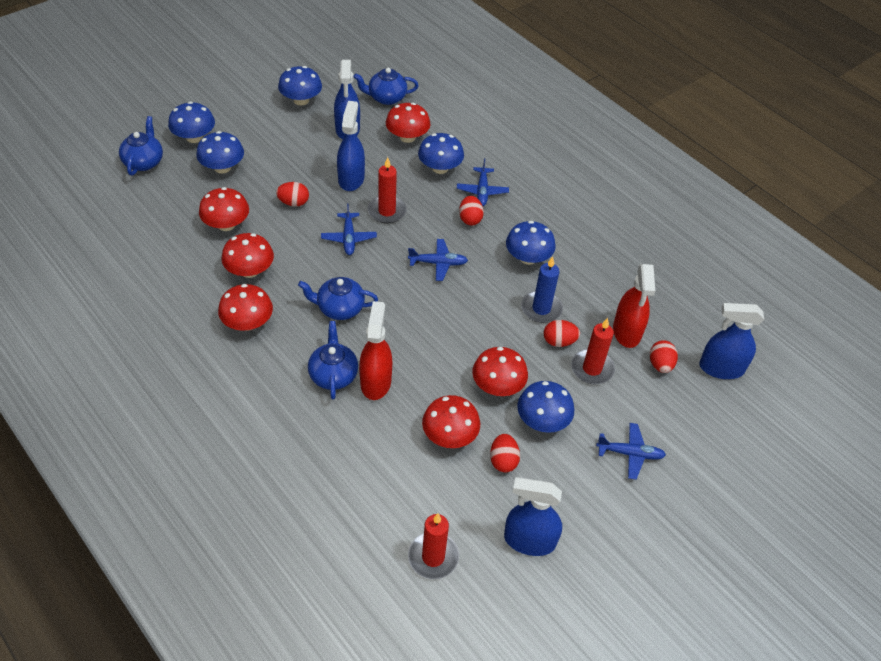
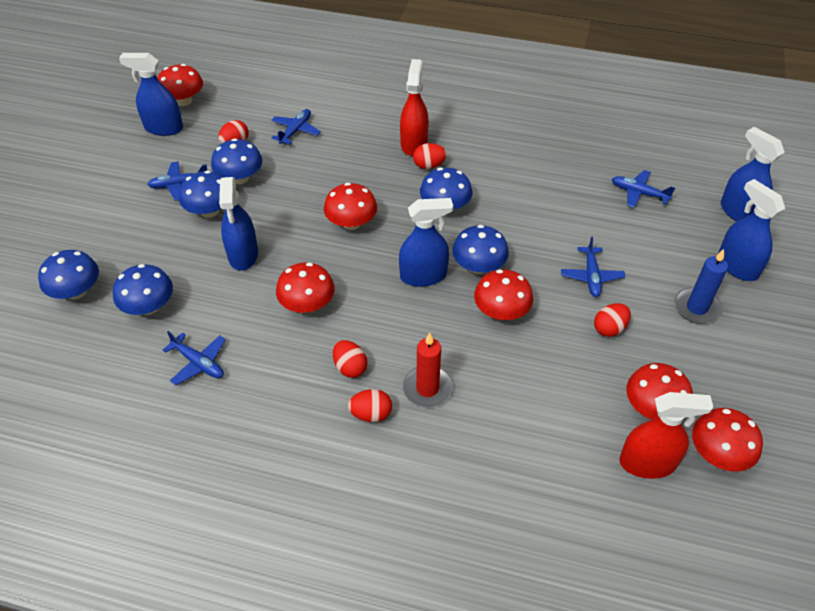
blue plane: [321,203,377,255] [408,239,468,281] [457,158,509,206] [596,423,666,480] = 4 -> [147,161,207,201] [163,331,226,385] [271,109,321,145] [561,237,625,297] [612,170,675,208] = 5
blue spray bottle: [334,60,360,139] [337,101,365,191] [504,477,562,556] [699,303,764,379] = 4 -> [119,53,183,136] [219,177,258,271] [399,198,453,287] [718,179,785,281] [721,127,785,221] = 5
blue teapot: [119,116,163,176] [298,277,378,320] [308,321,358,399] [354,68,419,105] = 4 -> none = 0
red candle: [368,157,407,223] [408,513,459,579] [571,318,615,384] = 3 -> [402,333,453,408] = 1

